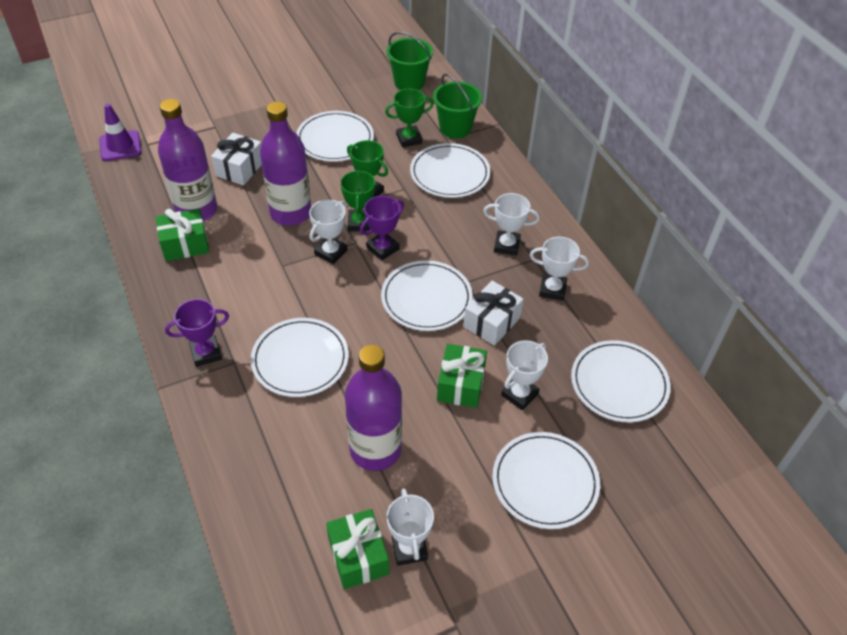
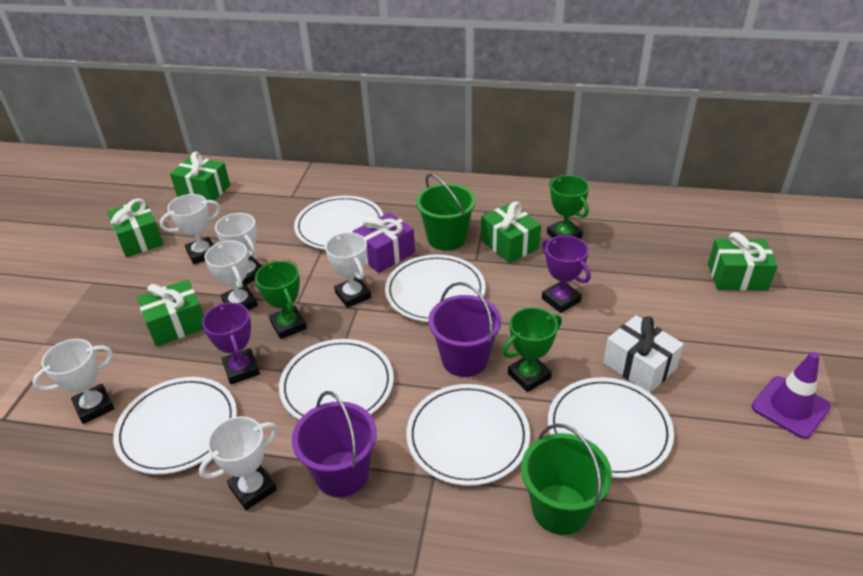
green gift: [156,209,209,261] [326,509,389,589] [437,344,487,408] = 3 -> [107,198,164,257] [137,279,204,347] [170,151,230,201] [481,201,541,263] [708,232,778,291] = 5
purple bottle: [158,99,217,222] [260,102,311,226] [345,345,402,471] = 3 -> none = 0
purple bucket: none = 0 -> [292,391,377,497] [428,282,501,377] = 2
purple gift: none = 0 -> [353,212,415,273] = 1
white gift: [211,133,262,185] [463,281,524,346] = 2 -> [603,315,684,393] = 1
white trophy: [309,199,347,264] [387,488,434,566] [483,193,540,256] [501,340,548,410] [530,236,589,301] = 5 -> [32,339,115,424] [160,194,221,264] [199,416,278,510] [204,240,258,310] [215,213,262,285] [325,232,371,308] = 6

